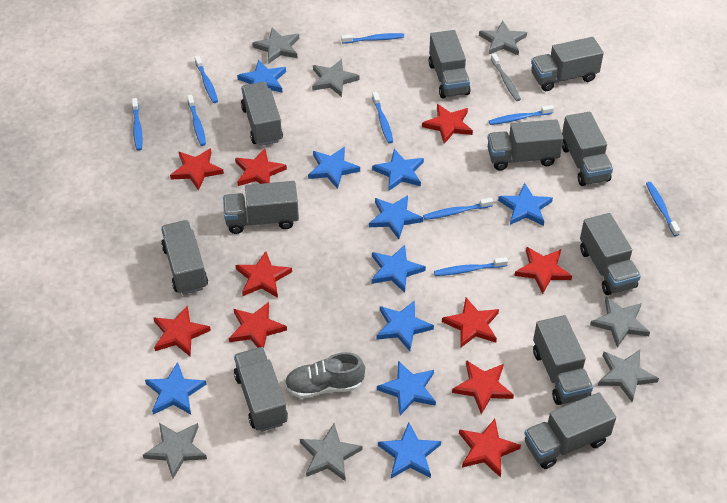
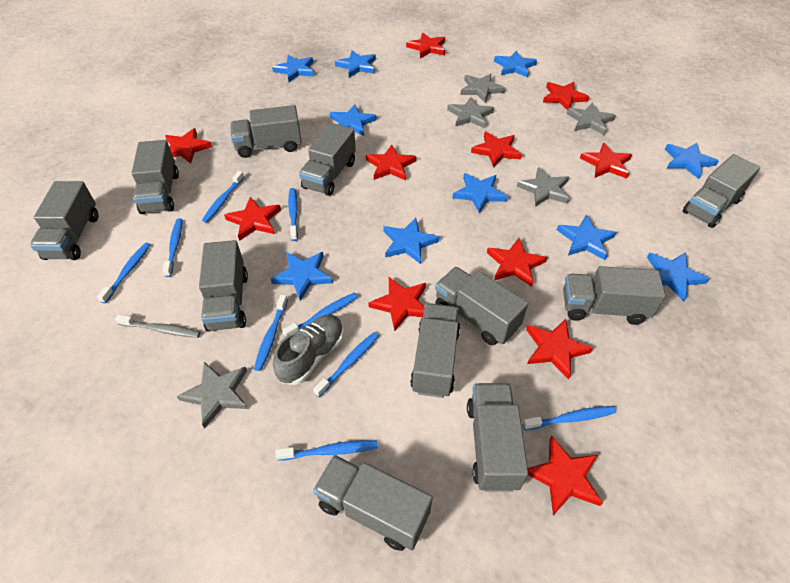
grey star: [143,423,207,479] [252,28,299,64] [300,423,363,481] [312,59,360,97] [479,21,527,56] [590,297,650,348] [598,350,659,402] = 7 -> [177,362,248,429] [447,97,494,128] [461,74,505,103] [517,167,569,207] [567,102,616,135] = 5
red star: [153,305,211,357] [170,148,224,191] [229,302,287,348] [235,149,287,186] [236,251,292,298] [422,104,473,144] [442,298,499,347] [452,360,514,414] [459,419,521,478] [514,247,572,294] = 10 -> [165,128,212,164] [224,197,281,241] [366,144,416,180] [368,277,426,331] [406,33,445,58] [471,131,522,167] [487,238,547,287] [526,319,593,380] [528,436,603,515] [543,82,589,110] [580,143,632,179] = 11

